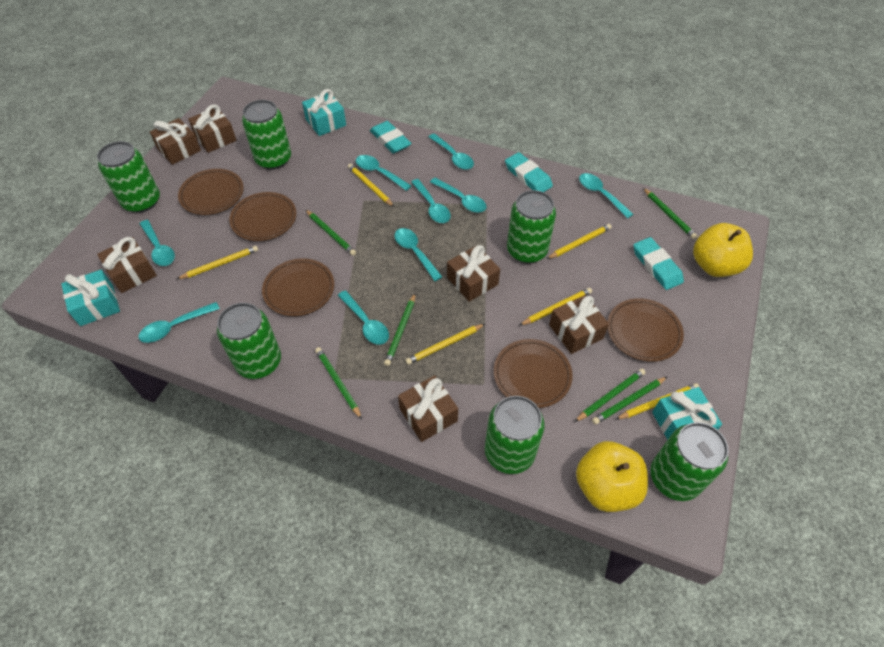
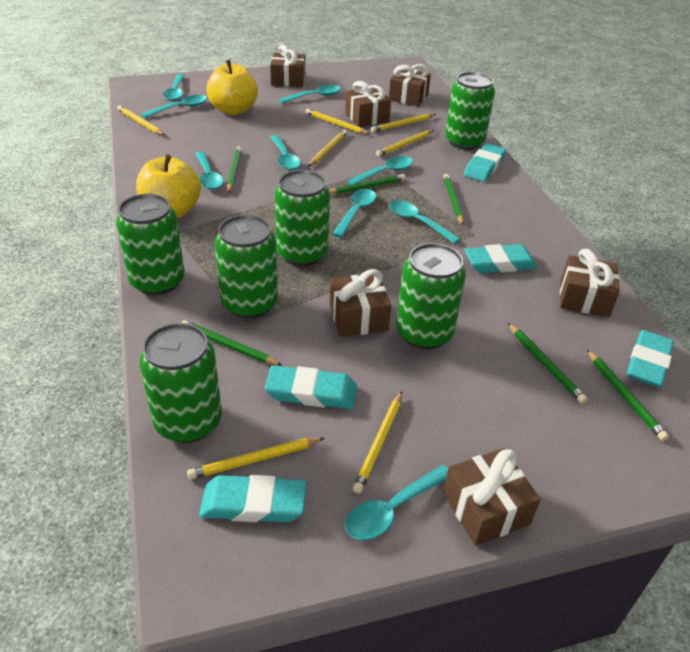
brown plate: [178,169,244,215] [229,192,296,241] [262,259,334,316] [494,339,573,408] [607,298,684,362] = 5 -> none = 0
turquoise eraser: [370,121,412,154] [505,152,553,192] [633,237,684,290] = 3 -> [199,475,306,522] [265,365,357,409] [464,143,506,182] [464,244,538,273] [626,330,674,387] = 5
turquoise gift: [61,270,120,326] [302,89,346,136] [652,387,722,440] = 3 -> none = 0
yellow pencil: [177,246,258,279] [348,164,394,207] [405,324,485,365] [519,288,592,326] [547,224,612,259] [616,383,700,419] = 6 -> [117,105,164,135] [187,437,325,480] [305,109,370,134] [308,129,348,167] [353,391,402,494] [371,114,436,132] [376,130,434,156] = 7

